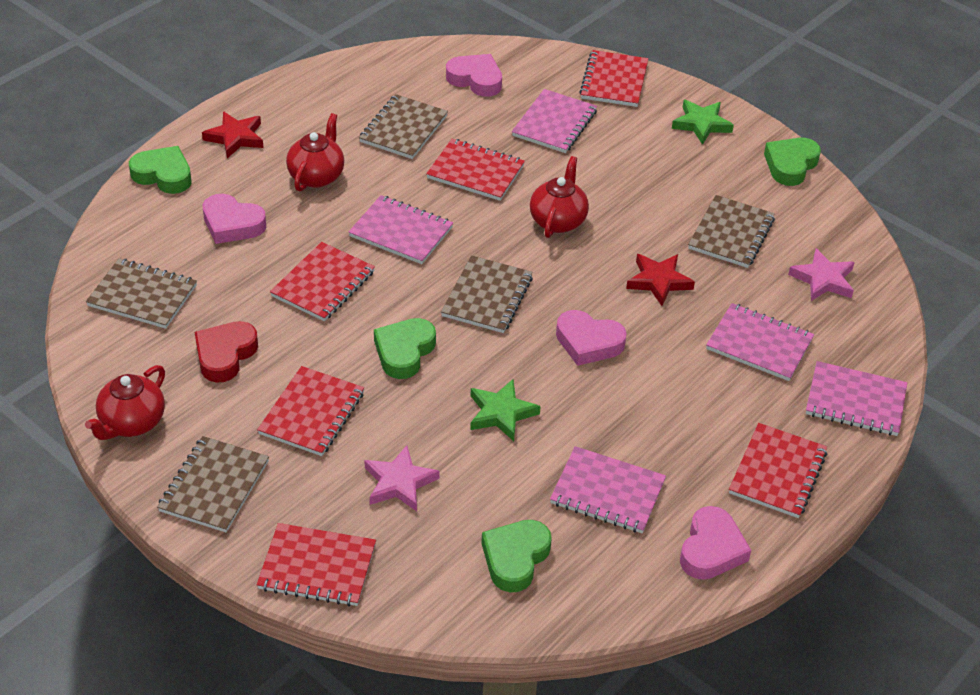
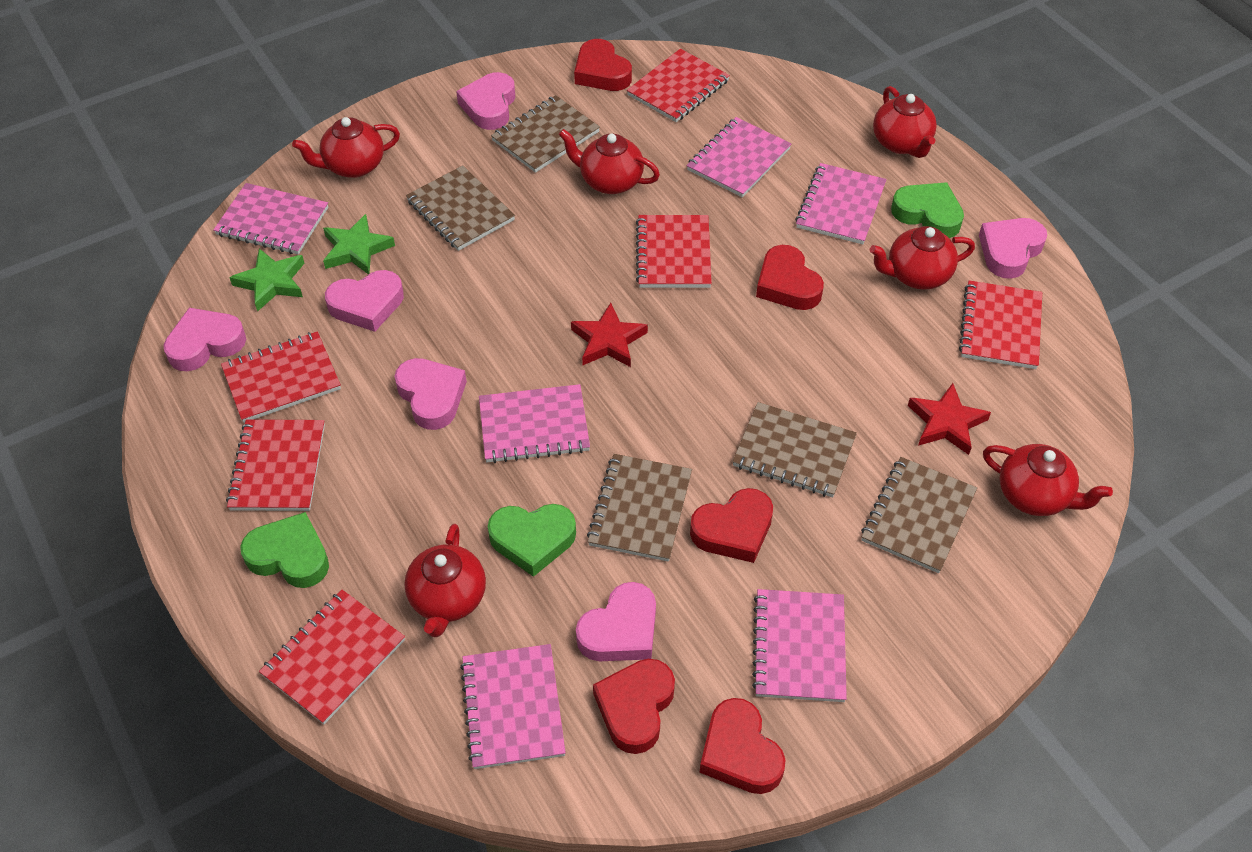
green heart: [129,146,192,194] [374,318,436,379] [481,520,552,592] [764,138,821,186] = 4 -> [240,512,329,588] [488,504,576,577] [891,182,964,238] = 3
pink heart: [203,194,266,244] [446,54,502,97] [556,310,627,366] [680,506,751,580] = 4 -> [163,308,246,371] [325,270,404,332] [394,358,467,430] [456,72,515,130] [576,582,656,661] [979,218,1047,279] = 6
pink notebook: [349,195,453,264] [512,89,597,153] [550,446,666,533] [706,303,814,381] [806,361,907,436] = 5 -> [213,183,328,255] [460,644,566,769] [479,384,590,463] [687,117,791,198] [752,589,847,702] [795,163,886,244] = 6
pink star: [364,445,439,511] [788,248,855,301] = 2 -> none = 0
red heart: [195,321,258,383] = 1 -> [574,39,632,91] [593,659,675,754] [690,488,773,563] [699,698,785,794] [756,245,824,310] = 5
red teapot: [85,365,165,440] [286,113,344,191] [530,156,589,238] = 3 -> [292,117,400,178] [404,524,486,637] [559,129,660,194] [870,226,975,290] [873,86,937,158] [983,444,1113,516] = 6

